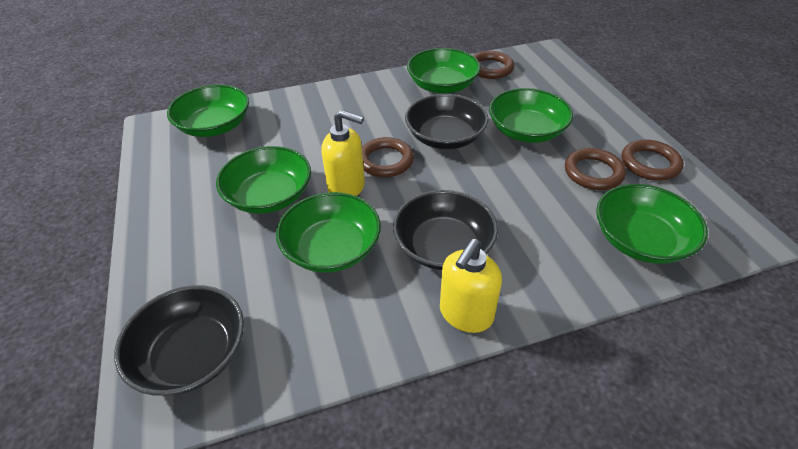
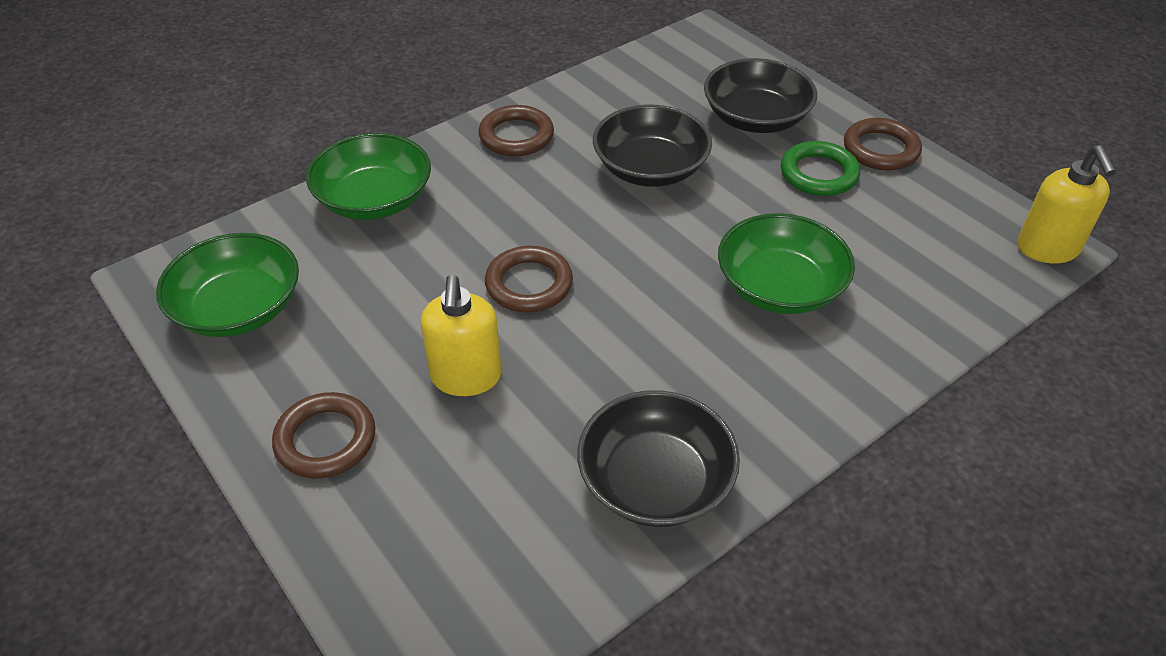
green bowl: [167,85,249,137] [216,146,311,214] [276,192,381,273] [407,48,481,94] [489,88,573,143] [596,184,708,264] = 6 -> [156,233,299,337] [306,133,431,220] [718,213,855,314] = 3
green ring: none = 0 -> [781,141,860,196] = 1

